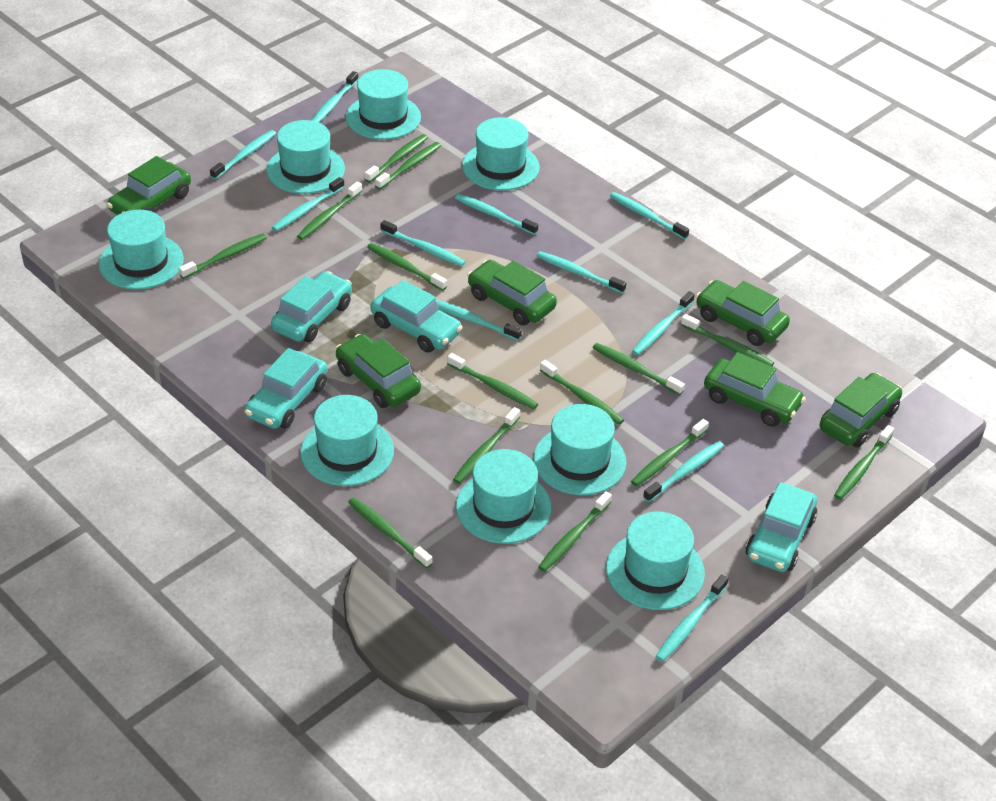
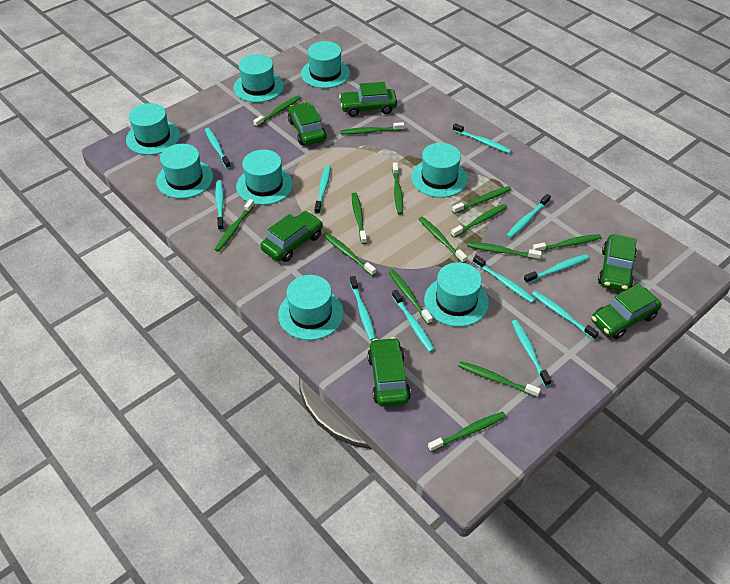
turquoise car: [245,348,328,429] [271,271,352,342] [370,280,463,353] [746,482,817,572] = 4 -> none = 0

